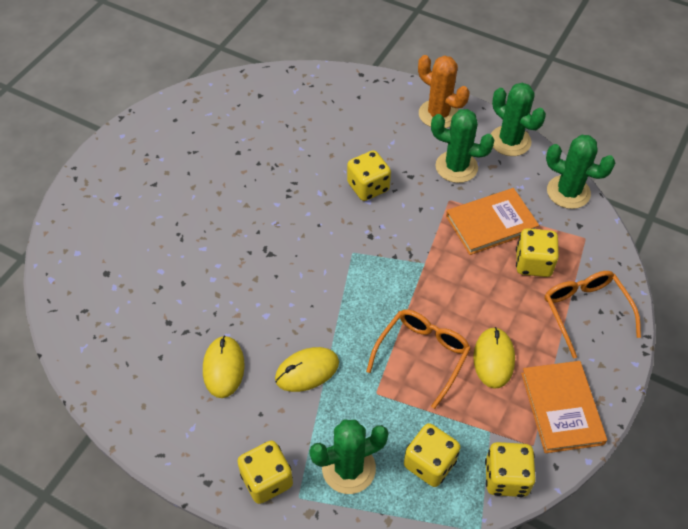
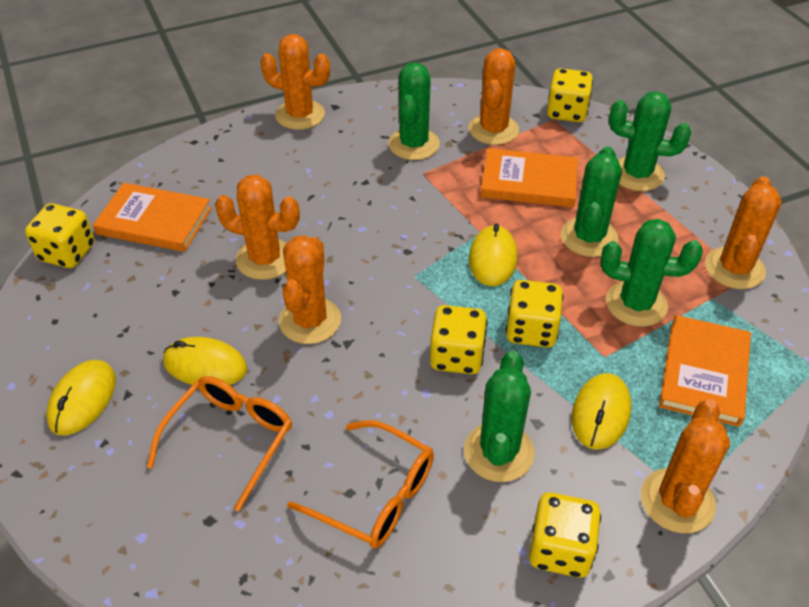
green cactus: [309,420,389,494] [431,109,494,183] [491,83,546,156] [546,135,615,209] = 4 -> [388,62,440,160] [464,351,535,482] [561,146,622,257] [601,219,703,327] [609,92,691,191] = 5
orange book: [446,188,539,255] [521,361,607,453] = 2 -> [93,183,212,252] [480,148,578,207] [659,315,751,427] = 3
orange cactus: [418,55,469,128] = 1 -> [215,175,300,280] [260,34,330,130] [279,235,341,344] [468,48,519,145] [641,399,730,534] [705,176,782,289] = 6
yellow mouse: [203,335,245,398] [275,347,339,392] [473,327,515,389] = 3 -> [46,360,116,436] [163,337,247,385] [469,224,518,286] [572,373,631,450] = 4

